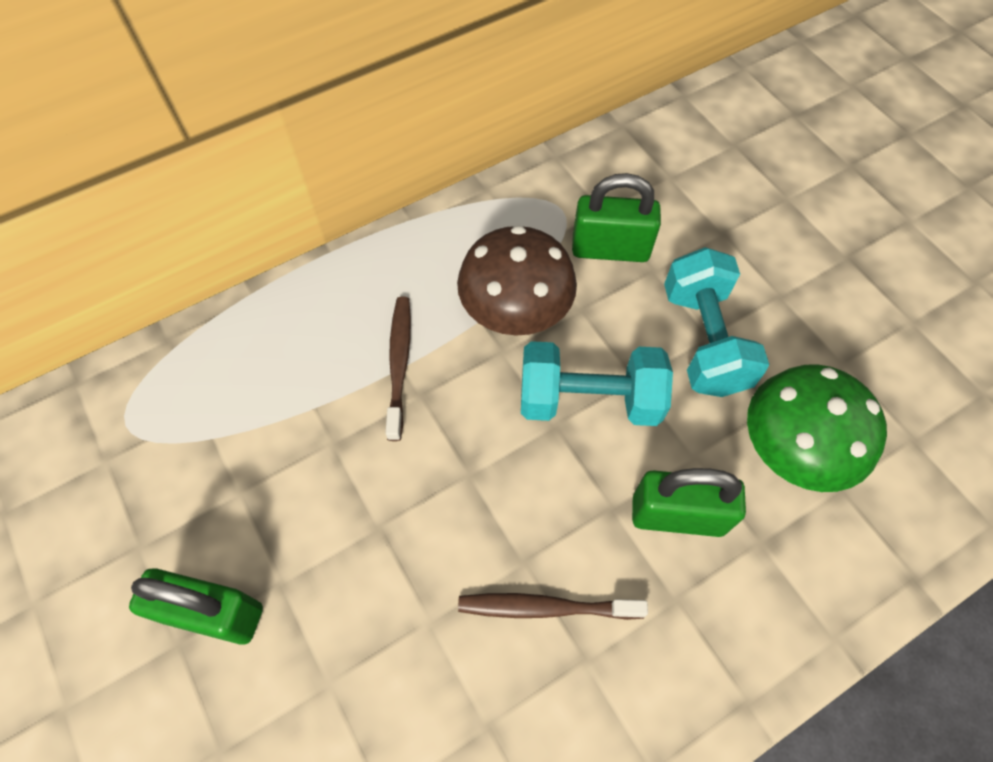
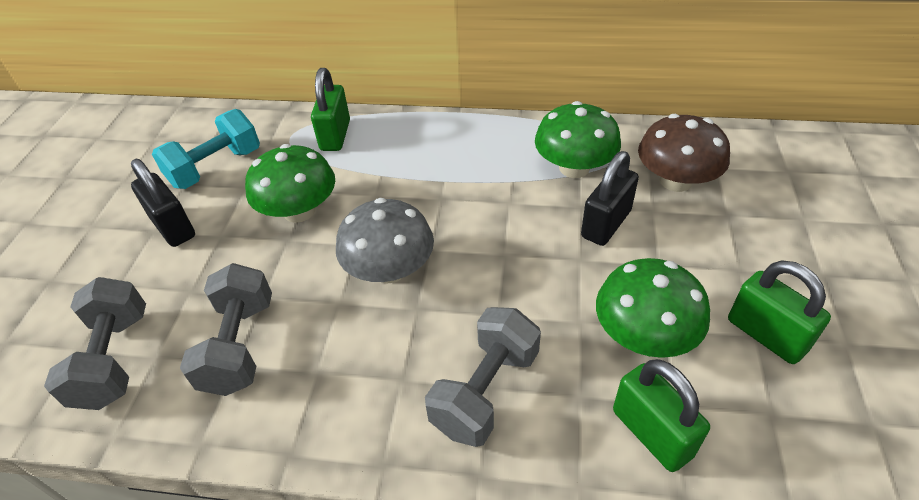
black padlock: none = 0 -> [131,159,195,247] [581,151,639,246] = 2
brown toothbrush: [386,297,411,441] [458,593,648,620] = 2 -> none = 0
green mushroom: [747,364,887,492] = 1 -> [245,144,335,223] [535,101,621,178] [596,258,710,358] = 3
grey dumbbell: none = 0 -> [44,277,146,410] [180,263,272,396] [425,307,541,447] = 3
grey mushroom: none = 0 -> [336,198,434,284] = 1
turquoise dumbbell: [521,341,673,426] [664,247,769,397] = 2 -> [152,109,260,189] = 1

